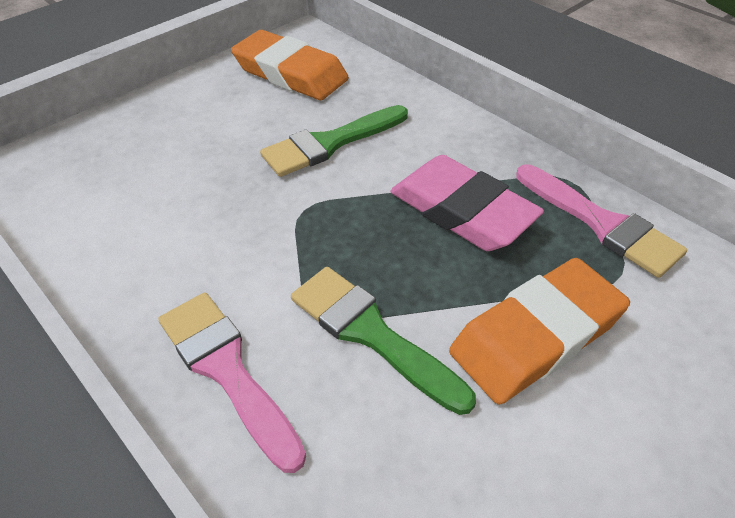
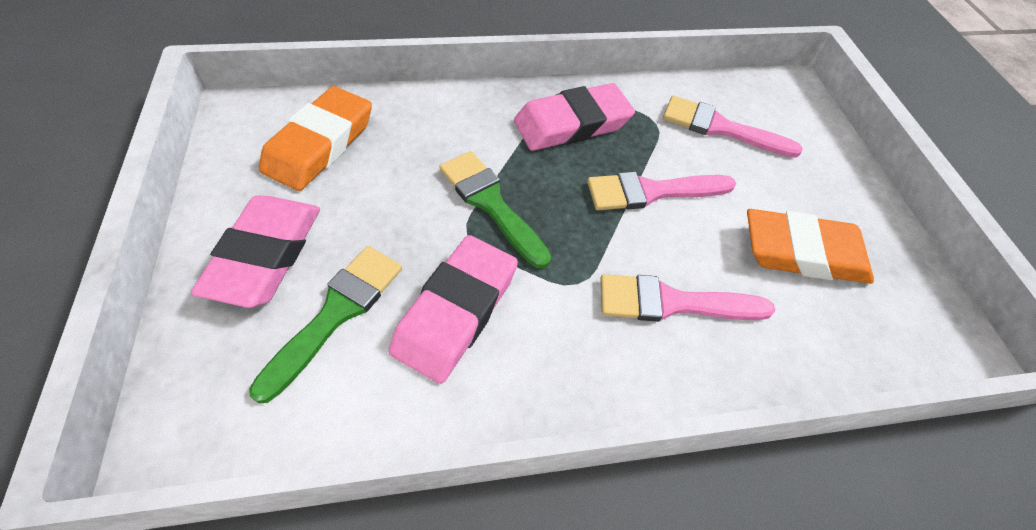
pink brush: [158,292,306,473] [516,164,687,278] = 2 -> [587,172,736,210] [600,274,775,322] [663,96,803,158] = 3
pink eraser: [390,155,544,251] = 1 -> [191,195,320,308] [389,235,518,384] [514,83,635,151] = 3

